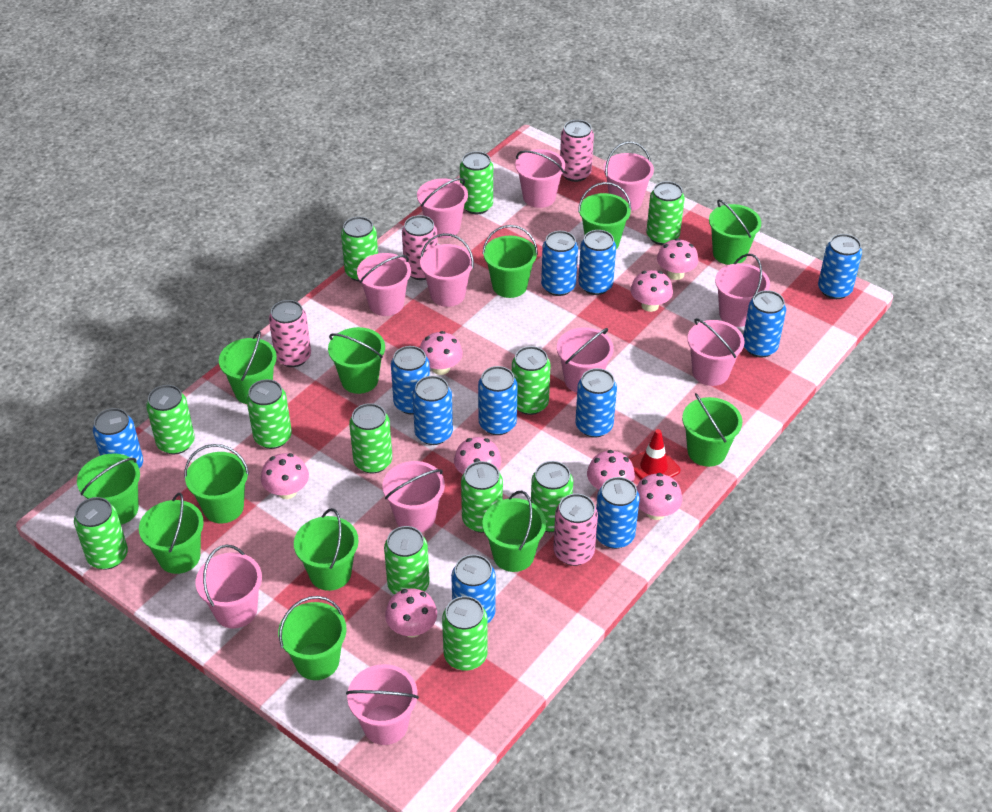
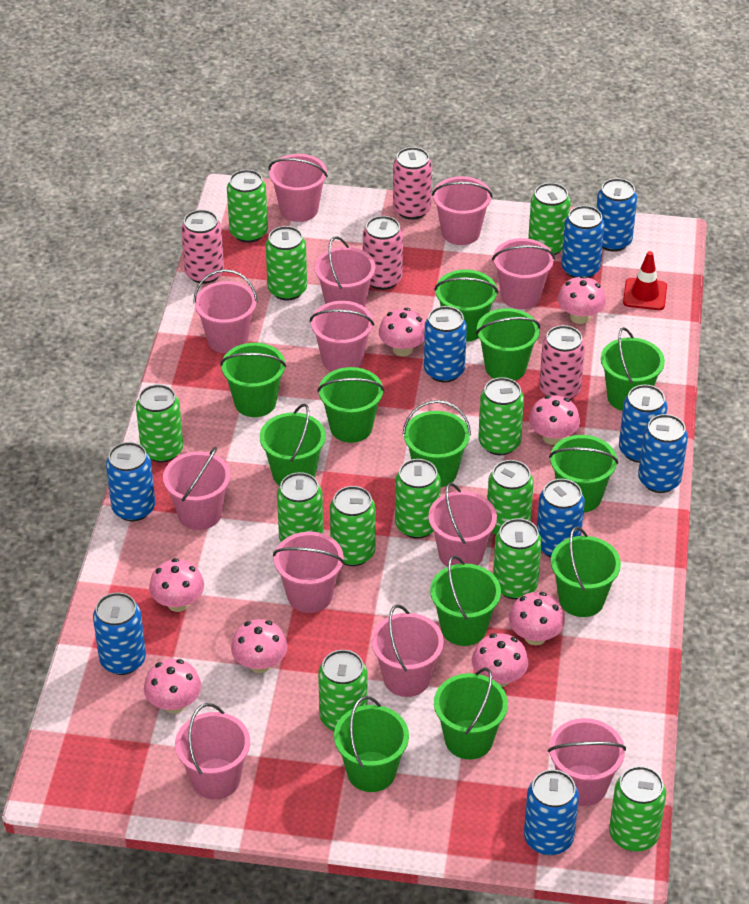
blue can: [93,408,143,469] [391,346,430,415] [412,376,453,445] [451,554,496,624] [478,366,518,435] [541,231,578,296] [575,368,617,438] [578,230,616,295] [596,477,640,549] [743,290,786,358] [818,234,862,299] = 11 -> [93,592,146,675] [106,442,155,521] [424,306,467,382] [524,770,579,855] [537,479,585,557] [561,206,605,278] [596,178,637,252] [619,385,667,463] [638,414,688,493] = 9
pink bucket: [196,545,262,629] [346,664,419,745] [357,253,411,316] [382,461,445,532] [417,178,468,238] [420,233,474,307] [515,149,565,208] [557,327,614,393] [604,141,654,211] [687,318,745,386] [715,254,770,327] = 11 -> [163,447,230,530] [175,703,250,799] [193,269,258,354] [268,154,328,222] [273,532,345,613] [310,301,374,372] [315,236,376,307] [371,605,444,697] [428,483,497,567] [432,176,493,245] [492,238,555,309] [548,718,626,806] = 12

